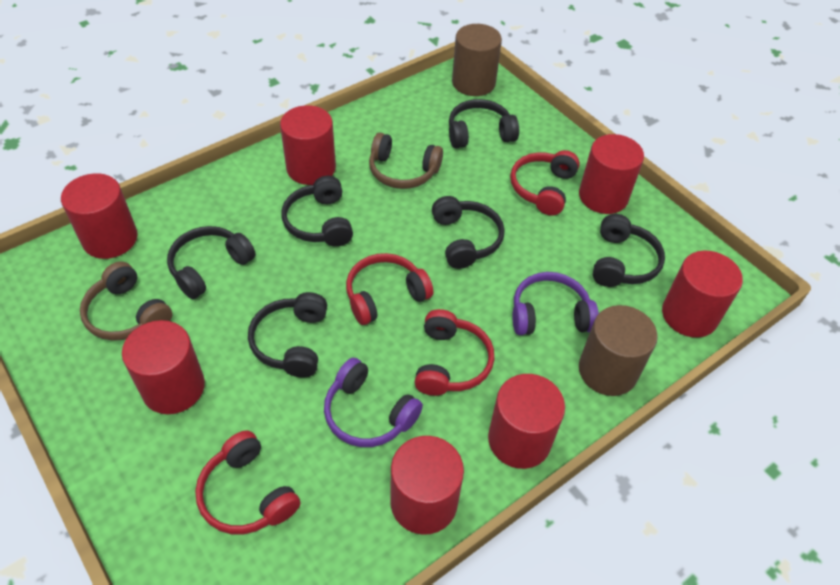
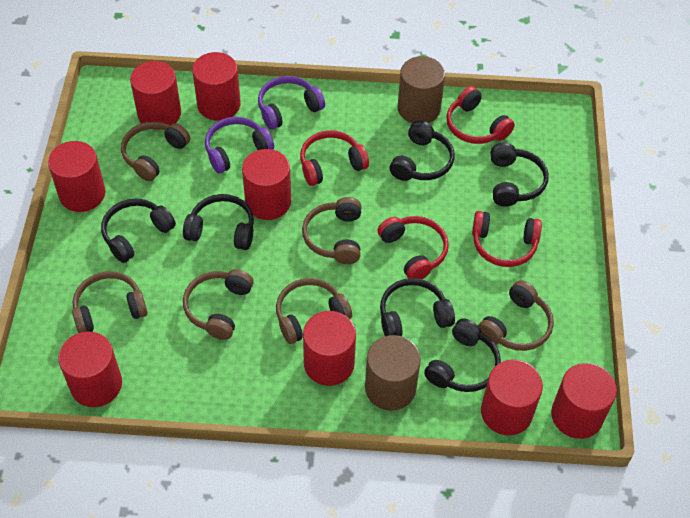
brown headphones: [80,261,172,341] [369,133,443,189] = 2 -> [72,271,148,333] [121,121,190,181] [183,269,254,340] [276,278,352,344] [302,197,362,264] [478,280,554,351] = 6
red cylinder: [61,173,138,259] [122,320,205,414] [280,105,336,185] [390,436,464,535] [488,374,565,469] [579,134,644,214] [662,251,743,338] = 7 -> [48,141,106,212] [58,332,122,407] [130,61,181,130] [192,52,241,121] [242,149,291,220] [303,311,356,386] [481,360,543,435] [551,363,617,439] = 8

